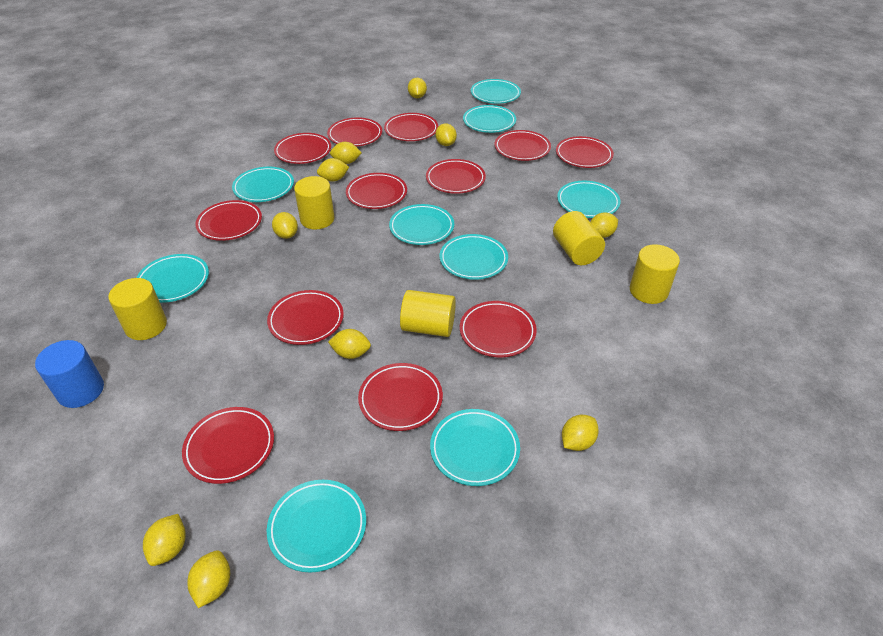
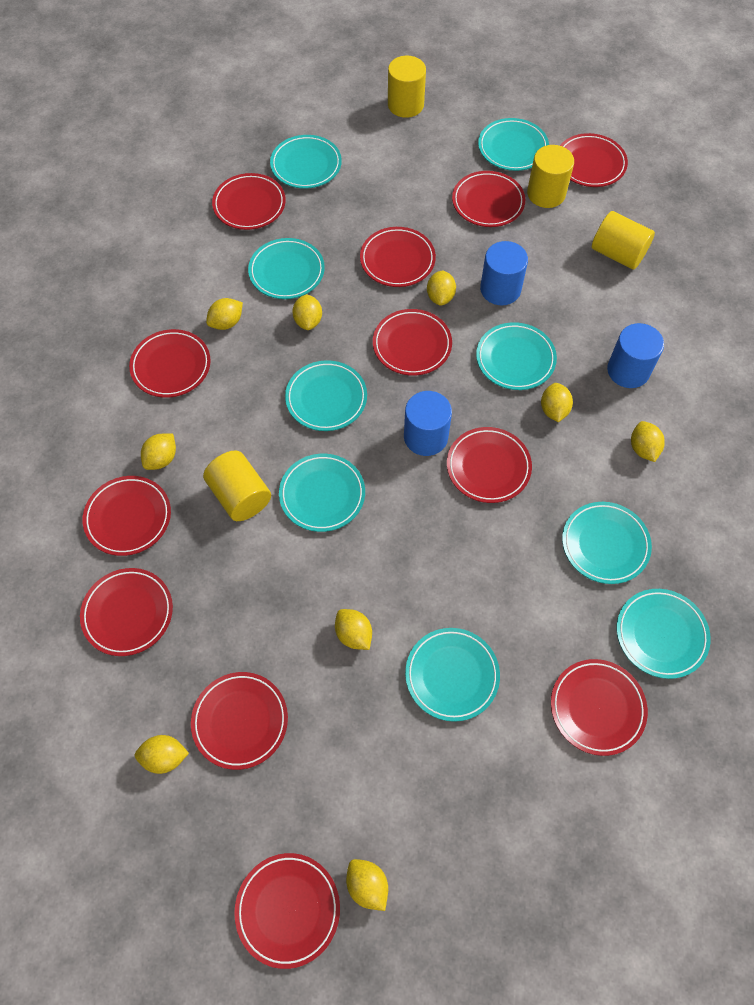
blue cylinder: [35,340,104,408] = 1 -> [404,391,452,456] [480,241,528,305] [607,323,664,388] = 3
yellow cylinder: [108,278,167,340] [294,176,335,229] [400,290,456,337] [553,211,605,265] [630,244,680,304] = 5 -> [203,450,271,521] [388,56,426,118] [527,145,574,208] [592,211,655,269] = 4
yellow lemon: [143,514,186,566] [187,550,230,608] [272,212,298,239] [317,158,349,182] [328,329,371,359] [330,142,362,164] [408,78,427,98] [435,123,457,146] [562,415,599,451] [590,212,618,238] = 10 -> [135,735,189,774] [141,434,176,470] [206,298,243,330] [292,294,322,330] [335,609,372,650] [346,859,388,911] [427,270,456,306] [541,383,573,422] [631,421,665,462] = 9

